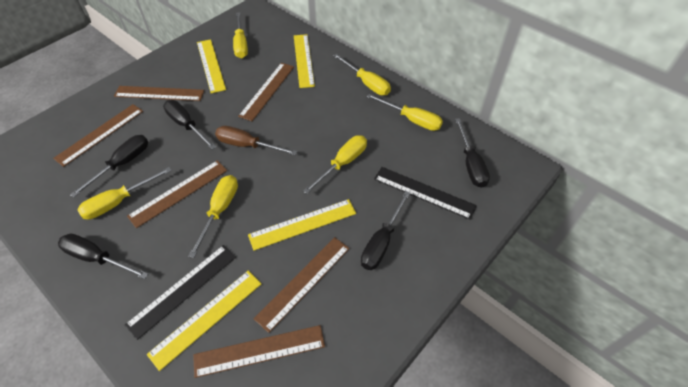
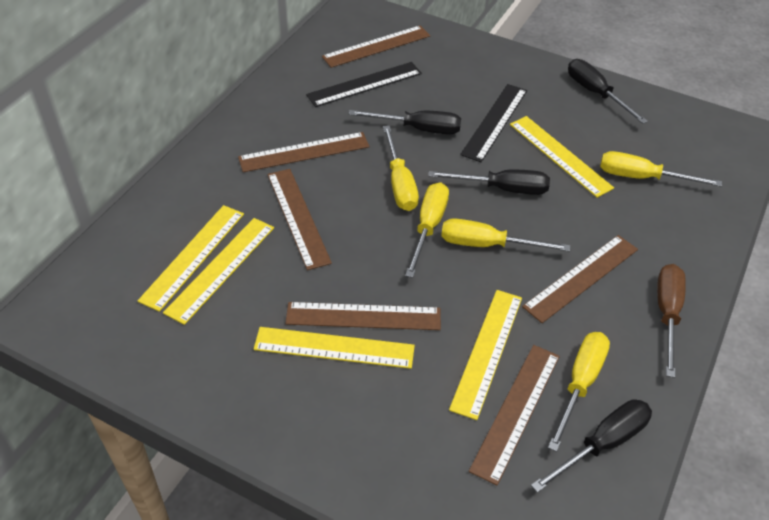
black screwdriver: [58,234,148,279] [70,135,148,198] [163,100,216,150] [361,191,410,270] [455,118,490,188] = 5 -> [349,110,461,134] [428,170,550,195] [531,399,652,493] [568,59,648,124] = 4
yellow ruler: [147,271,261,371] [197,39,226,93] [248,199,356,251] [294,34,315,88] = 4 -> [138,205,244,312] [163,218,274,325] [254,327,415,369] [449,290,522,420] [510,116,614,198] = 5
yellow screwdriver: [77,167,172,220] [188,175,238,258] [233,12,248,58] [303,135,367,194] [333,54,391,95] [367,94,443,131] = 6 -> [383,126,419,211] [405,182,449,278] [441,218,570,252] [548,332,610,452] [600,151,722,187] = 5

